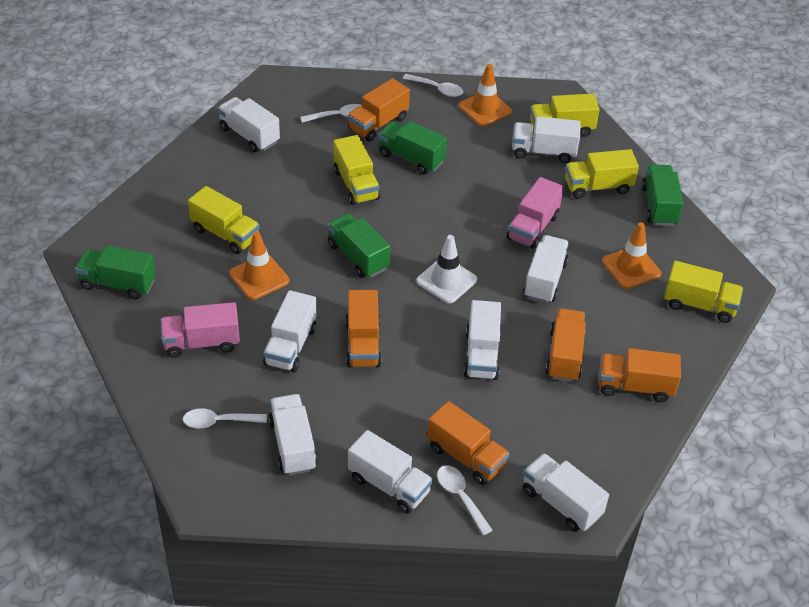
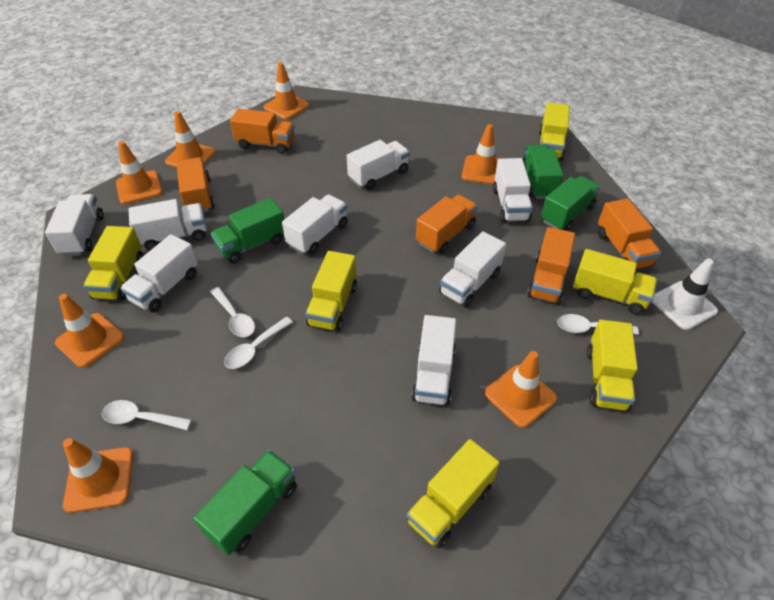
orange traffic cone: [229,231,290,300] [459,64,512,126] [602,222,661,289] = 3 -> [55,294,124,368] [63,438,134,513] [116,141,162,204] [165,111,216,168] [264,62,309,120] [462,124,498,184] [485,351,557,428] = 7
pink truck: [160,302,240,358] [507,177,564,249] = 2 -> none = 0
yellow truck: [188,186,260,254] [334,135,380,205] [530,94,600,137] [565,149,639,199] [664,261,743,323] = 5 -> [83,226,143,301] [306,251,357,332] [407,439,499,548] [539,102,570,161] [573,249,657,315] [587,320,638,411] = 6

